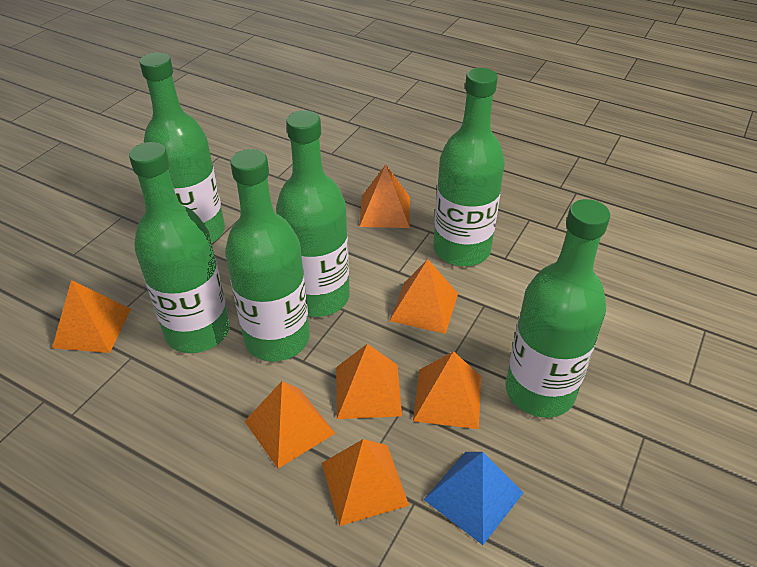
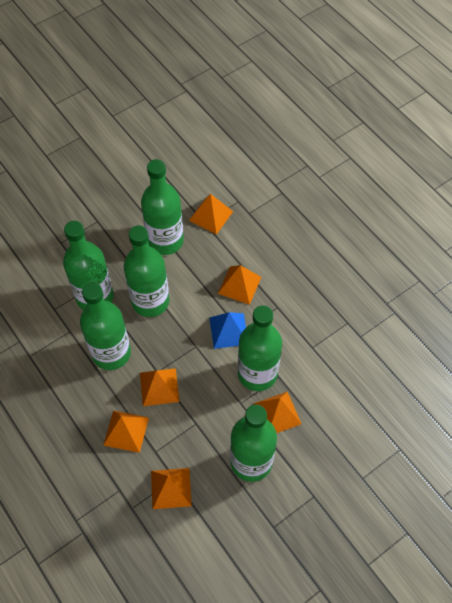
orange pyramid: [52,280,131,353] [245,381,335,468] [322,439,409,526] [336,344,402,419] [359,165,410,228] [389,259,458,334] [413,351,481,429] = 7 -> [103,410,149,453] [140,368,179,406] [151,468,192,509] [189,194,233,235] [218,265,261,305] [254,392,301,433] = 6

